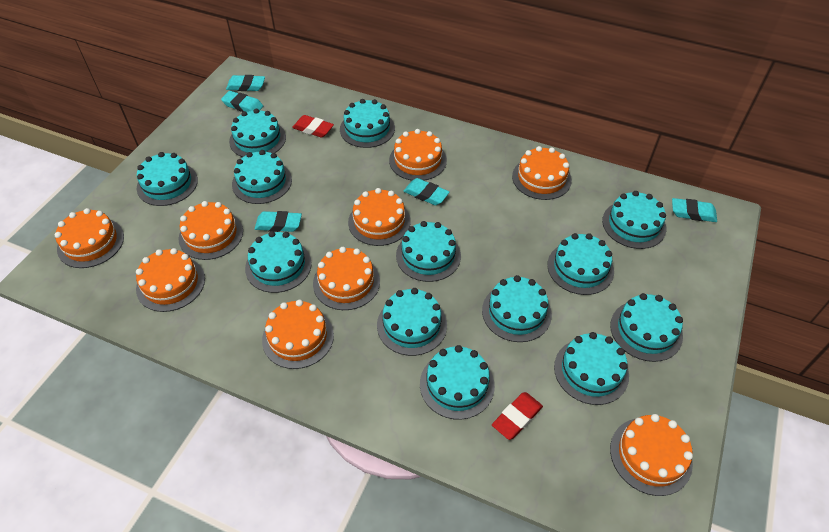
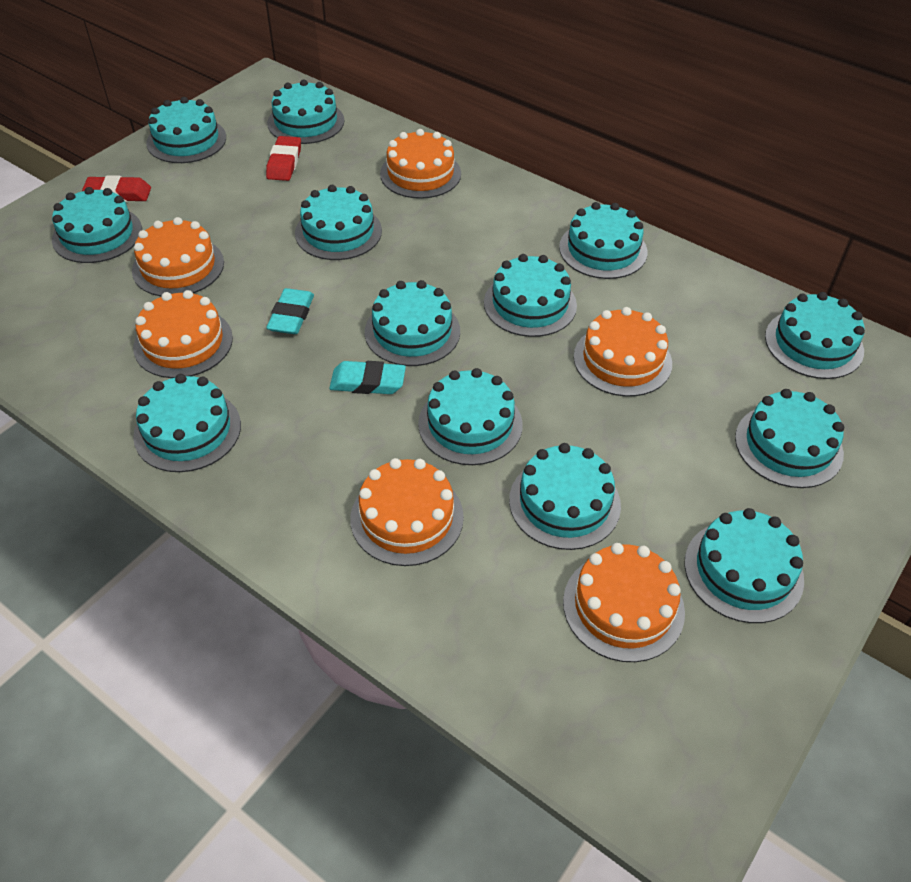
orange cake: [55,208,124,268] [136,248,205,312] [179,201,243,260] [262,300,334,369] [313,247,380,310] [348,188,411,246] [389,129,447,181] [512,146,572,200] [610,414,693,496] = 9 -> [132,217,224,296] [133,290,233,378] [350,458,464,566] [380,129,461,199] [563,543,685,662] [574,307,672,397] = 6
turquoise eraser: [221,91,263,112] [226,75,265,91] [255,211,302,232] [403,178,449,205] [672,198,717,222] = 5 -> [266,288,314,334] [330,361,406,394] = 2

